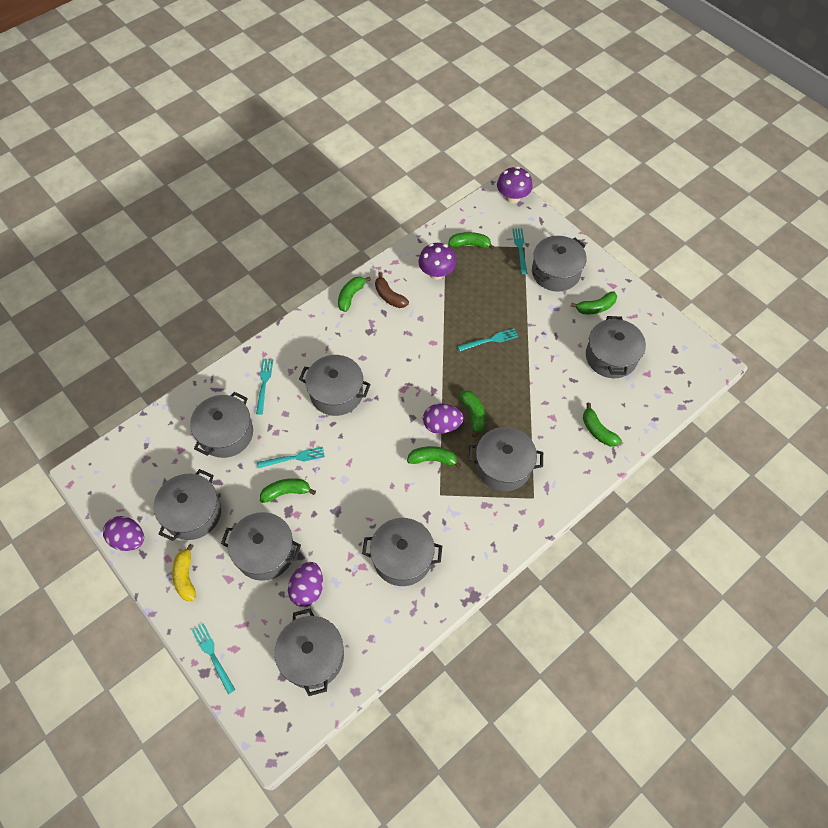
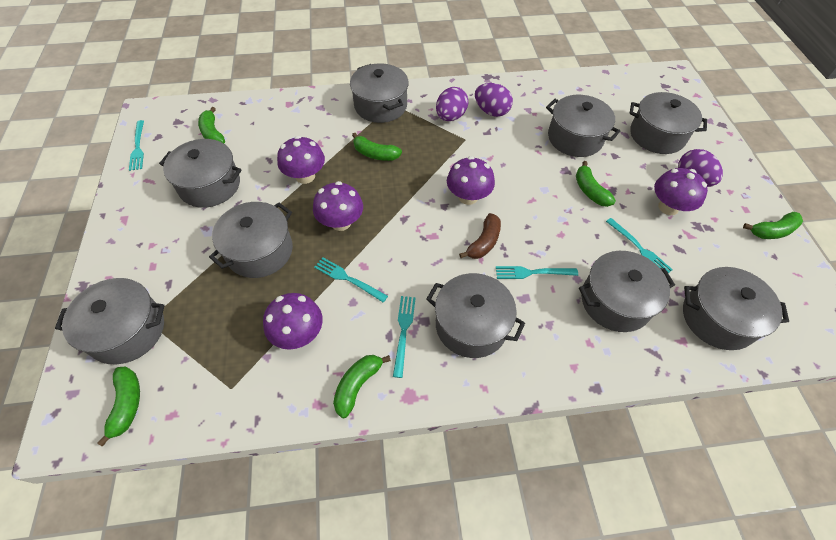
green banana: [260,478,316,503] [338,277,371,312] [407,446,462,469] [448,232,495,250] [459,390,486,438] [571,291,617,314] [583,403,622,447] = 7 -> [97,366,140,446] [198,107,225,143] [333,355,391,418] [352,133,402,161] [576,161,616,207] [743,212,803,239] = 6
purple mushroom: [418,243,456,280] [497,166,533,203] = 2 -> [263,293,323,350] [277,136,325,184] [313,181,363,231] [447,156,495,205] [654,168,708,215] = 5
yellow banana: [172,544,196,601] = 1 -> none = 0

